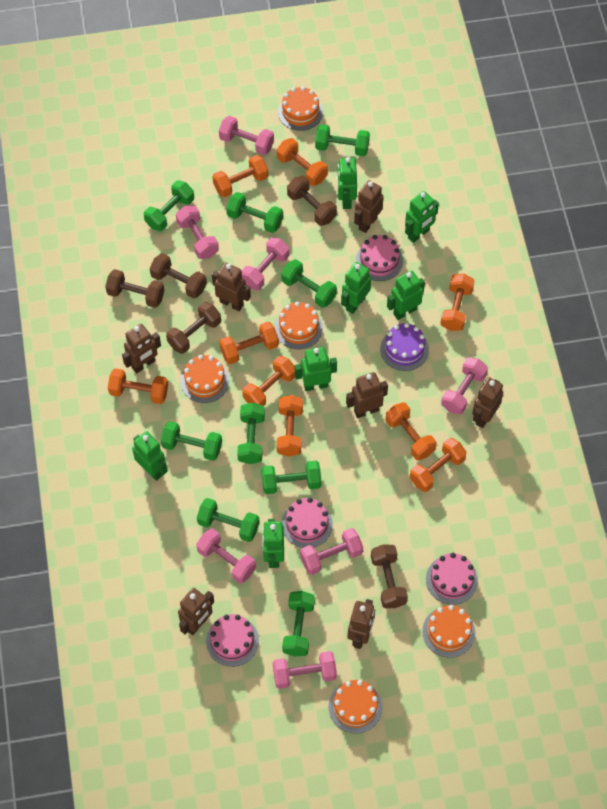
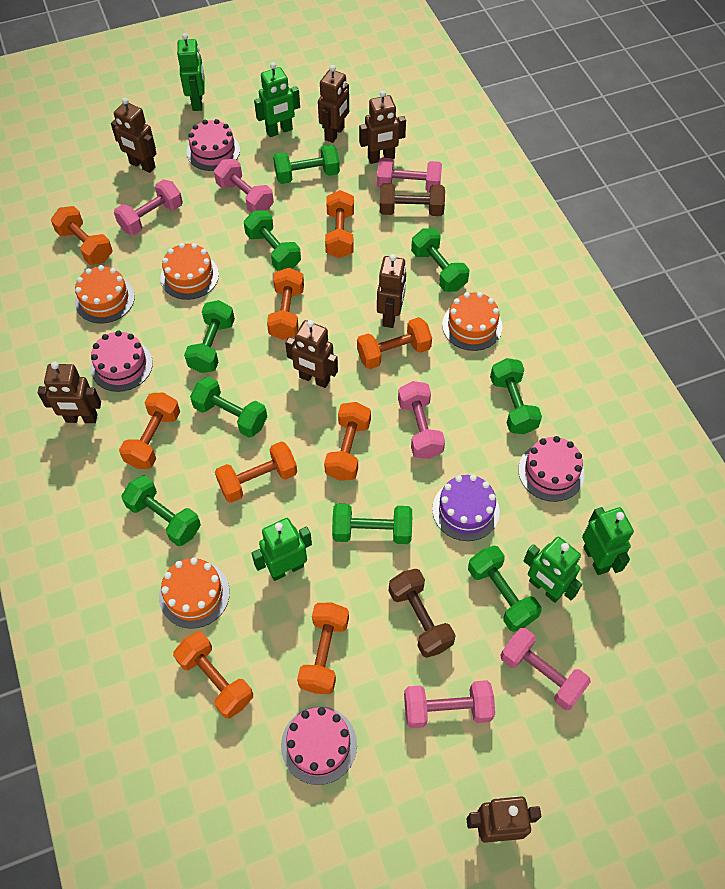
brown dumbbell: [105,269,165,308] [150,253,207,299] [166,302,221,354] [287,176,337,226] [371,544,408,608] = 5 -> [380,183,445,216] [389,569,455,658] = 2
green robot: [132,431,168,481] [262,519,284,568] [295,347,337,391] [337,157,357,209] [341,262,371,314] [387,271,425,320] [405,191,439,243] = 7 -> [177,33,205,111] [251,518,312,581] [254,62,300,137] [524,537,582,603] [582,507,634,575] = 5
orange cake: [180,355,229,403] [275,301,323,349] [278,86,323,131] [328,680,383,734] [422,605,475,658] = 5 -> [75,265,135,323] [159,557,230,629] [160,243,219,300] [442,292,502,351] = 4
pink dumbbell: [176,205,219,259] [196,528,256,583] [219,116,274,155] [242,237,289,290] [273,651,337,689] [300,528,363,575] [441,357,488,415] = 7 -> [114,179,183,235] [214,159,274,213] [377,158,442,192] [398,381,445,459] [404,680,495,728] [500,628,591,710] = 6

